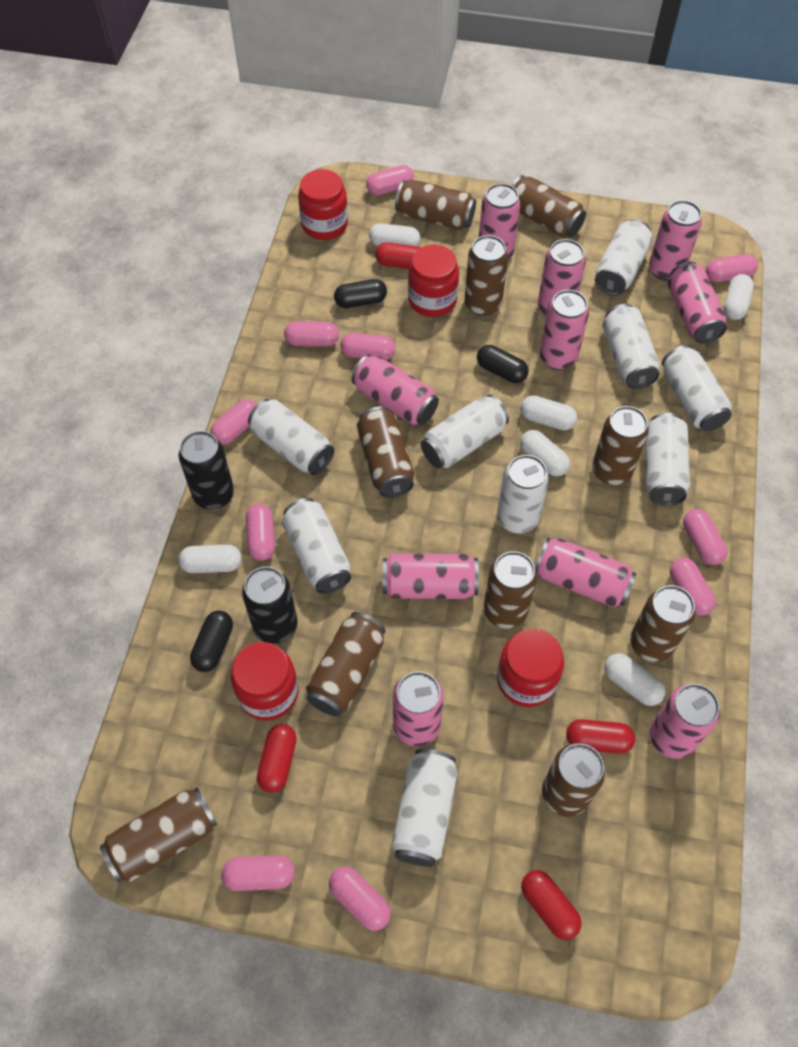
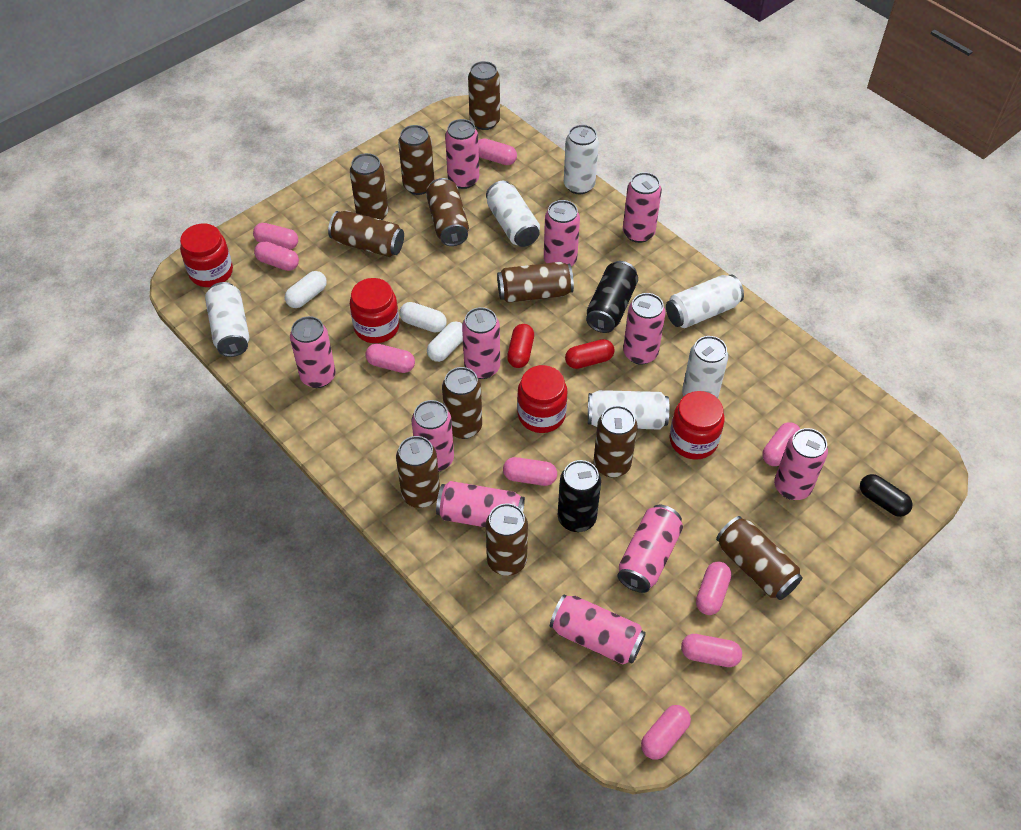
black capsule: [190,611,233,672] [334,279,387,308] [477,345,529,383] = 3 -> [860,474,913,517] = 1
brown can: [100,788,217,882] [306,612,386,716] [357,406,414,498] [395,179,476,230] [465,235,508,316] [484,551,537,629] [511,175,586,238] [542,744,606,817] [592,406,649,485] [630,585,695,662] = 10 -> [328,211,404,257] [350,153,388,220] [396,436,440,508] [398,125,434,195] [426,178,469,246] [442,367,482,439] [468,61,500,130] [486,503,528,576] [497,262,574,303] [594,405,638,477] [716,516,803,600] = 11
pink can: [351,354,439,425] [383,554,479,599] [393,671,444,747] [479,183,521,259] [535,538,637,608] [538,239,586,316] [539,290,589,370] [649,200,702,281] [650,684,720,759] [668,262,727,344] = 10 -> [290,316,336,388] [411,400,454,472] [436,481,525,527] [445,119,479,189] [462,307,500,379] [544,200,580,266] [550,594,646,664] [617,505,683,593] [623,172,662,243] [623,293,666,365] [774,428,828,500] = 11
pink capsule: [210,399,256,445] [222,855,295,891] [246,504,275,561] [284,321,339,346] [329,866,391,931] [341,333,396,360] [366,165,414,196] [670,558,716,616] [683,509,727,565] [706,254,758,282] = 10 -> [253,223,298,250] [254,241,299,271] [365,344,415,373] [478,138,517,165] [503,457,557,486] [641,705,691,759] [681,634,742,667] [696,561,731,615] [762,422,800,466] = 9
red capsule: [257,724,297,793] [375,243,421,269] [521,870,581,940] [566,719,635,754] = 4 -> [507,324,534,368] [565,339,615,369] = 2
white can: [248,399,334,475] [282,498,351,594] [391,749,457,867] [421,395,509,468] [497,455,549,533] [595,219,653,295] [603,304,660,389] [645,413,690,506] [662,345,732,431] = 9 -> [205,282,249,357] [486,181,540,247] [564,125,599,194] [588,390,669,430] [666,274,744,328] [682,336,728,398] = 6
white capsule: [179,545,242,573] [369,223,420,246] [520,430,570,476] [521,395,577,430] [604,653,665,706] [724,274,754,320] = 6 -> [285,271,327,308] [400,302,447,333] [427,321,463,362] = 3

